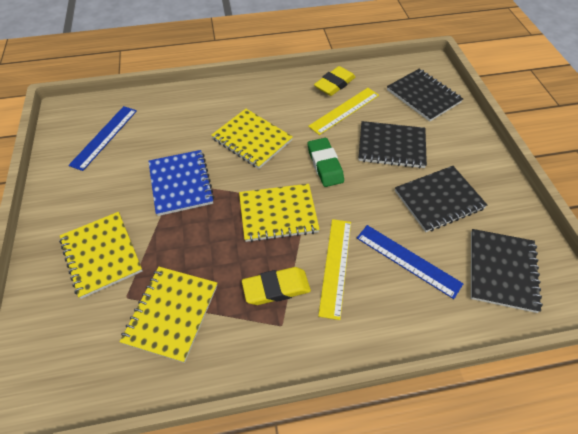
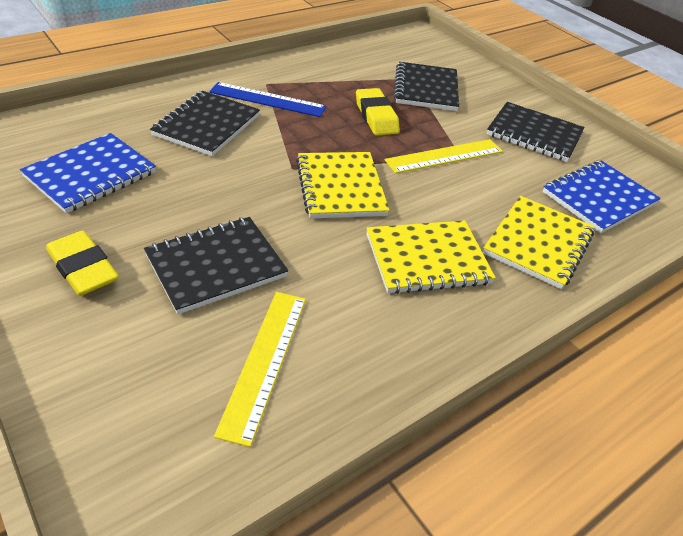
blue notebook: [148,150,214,216] = 1 -> [20,133,156,213] [543,160,661,233] = 2
blue ruler: [68,106,137,171] [357,225,463,299] = 2 -> [209,82,326,117] = 1
green eraser: [308,138,344,187] = 1 -> none = 0
yellow notebook: [59,212,143,299] [120,267,217,363] [211,109,293,169] [239,184,320,242] = 4 -> [296,152,390,219] [366,220,496,294] [483,196,595,289] = 3

